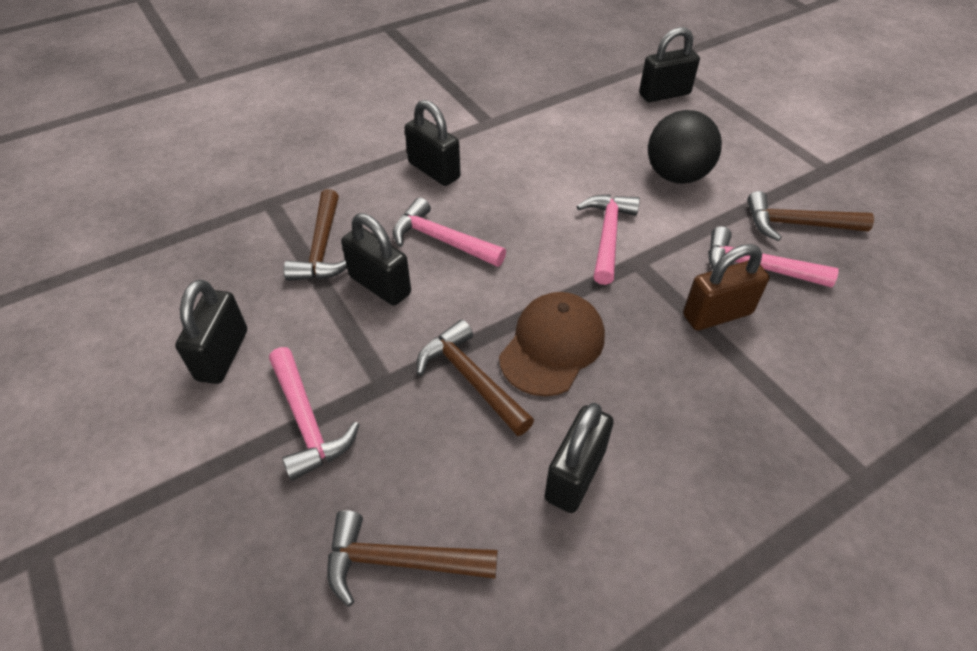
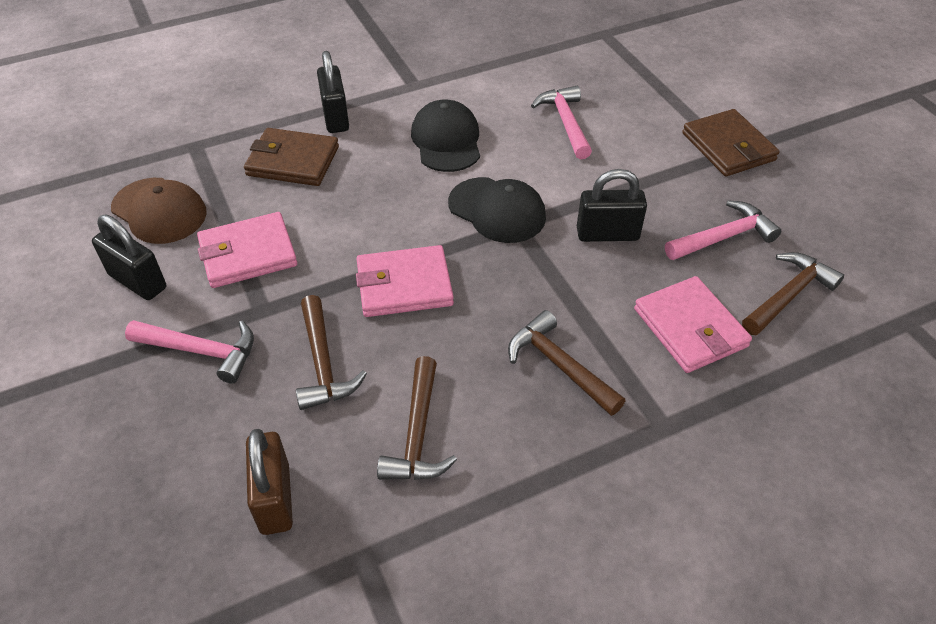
black ball: [648,110,722,184] = 1 -> none = 0
black cap: none = 0 -> [411,100,480,172] [448,177,546,243] = 2
black padlock: [175,279,247,384] [341,213,411,306] [405,100,461,186] [545,403,614,513] [639,27,700,102] = 5 -> [92,215,166,300] [317,51,349,133] [577,169,647,242] = 3
brown wallet: none = 0 -> [244,128,339,186] [682,109,779,176] = 2
pink hammer: [269,347,359,481] [393,198,506,267] [577,194,640,285] [708,226,839,288] = 4 -> [125,320,254,384] [531,86,592,159] [665,200,781,260] = 3
pink wallet: none = 0 -> [197,212,297,288] [356,245,454,317] [634,276,752,373] = 3

